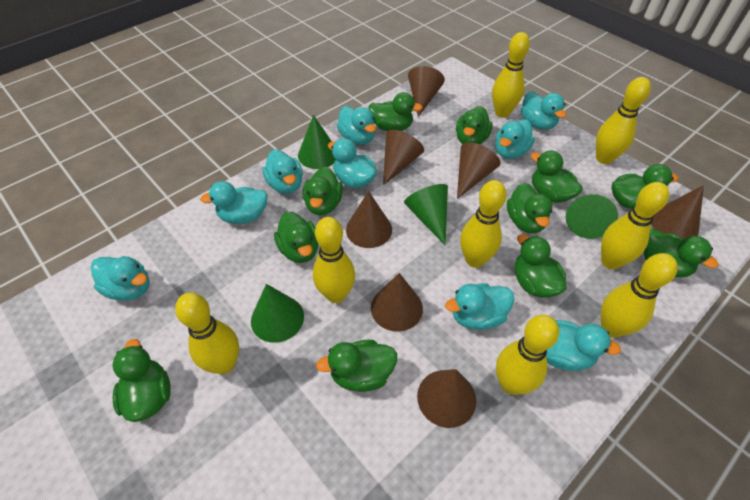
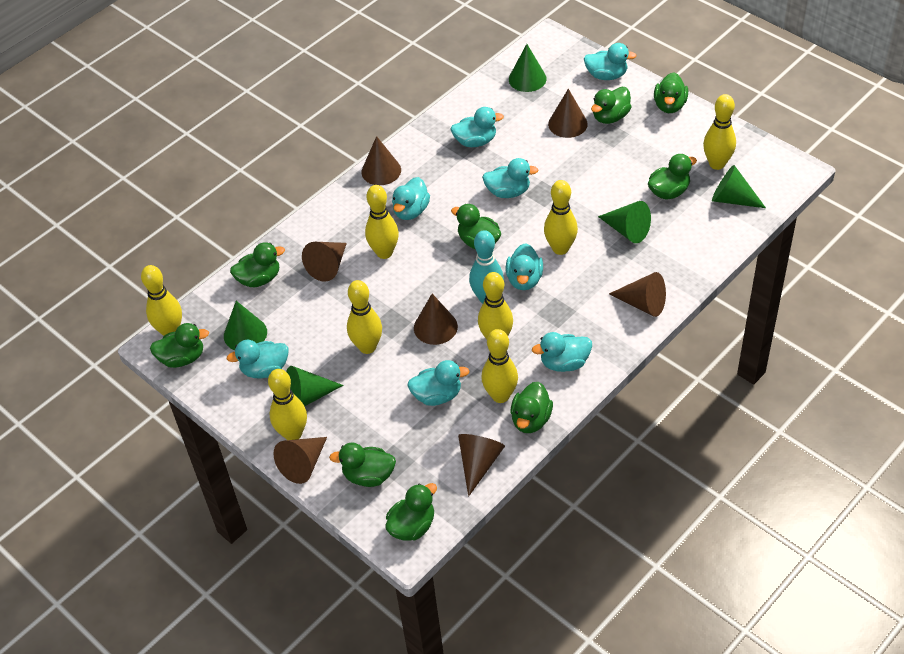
green cone: [251,284,304,343] [298,115,336,169] [404,184,448,245] [566,194,618,239] = 4 -> [224,301,267,350] [286,366,343,406] [509,44,547,92] [598,201,651,243] [712,165,766,208] = 5
green duck: [112,339,171,422] [274,212,318,263] [303,166,343,215] [316,340,397,392] [368,92,423,131] [456,106,493,145] [507,183,553,233] [515,234,566,298] [531,151,583,203] [611,164,678,209] [643,228,718,277] = 11 -> [150,323,209,368] [230,242,285,287] [329,443,396,487] [385,483,437,541] [451,204,501,249] [511,382,553,433] [591,87,631,124] [648,154,697,200] [654,72,688,113] = 9
turquoise bowling pin: none = 0 -> [469,230,504,304] = 1
turquoise duck: [91,256,150,301] [200,181,268,224] [262,149,303,194] [328,138,377,188] [337,106,376,145] [445,283,514,330] [495,119,535,159] [521,91,566,130] [546,320,621,371] = 9 -> [227,340,288,378] [392,177,430,220] [407,360,470,406] [450,107,504,147] [482,158,538,198] [506,243,543,290] [532,332,592,372] [584,43,637,80] = 8

